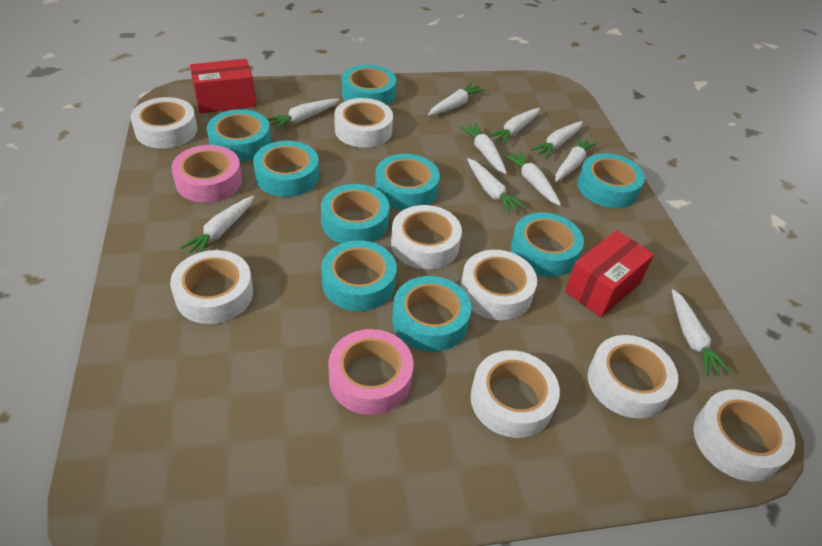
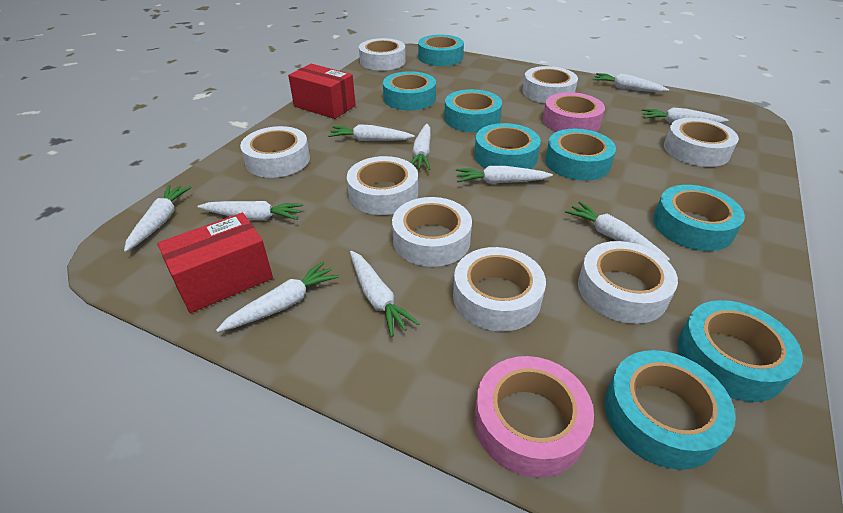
turquoise tape: [207,109,271,162] [253,141,319,197] [321,184,389,243] [321,240,396,311] [342,64,396,106] [375,154,440,210] [392,276,471,352] [510,212,584,277] [577,153,645,208] = 9 -> [383,71,436,110] [418,35,464,66] [444,89,502,132] [474,123,541,169] [545,129,616,181] [604,350,736,470] [653,185,745,251] [677,300,803,402] = 8

